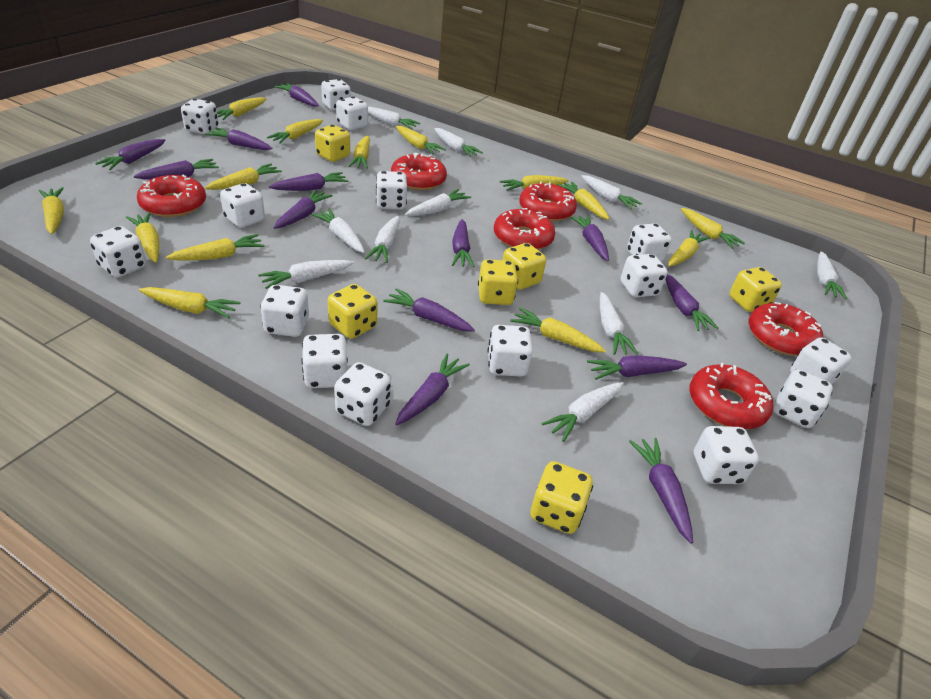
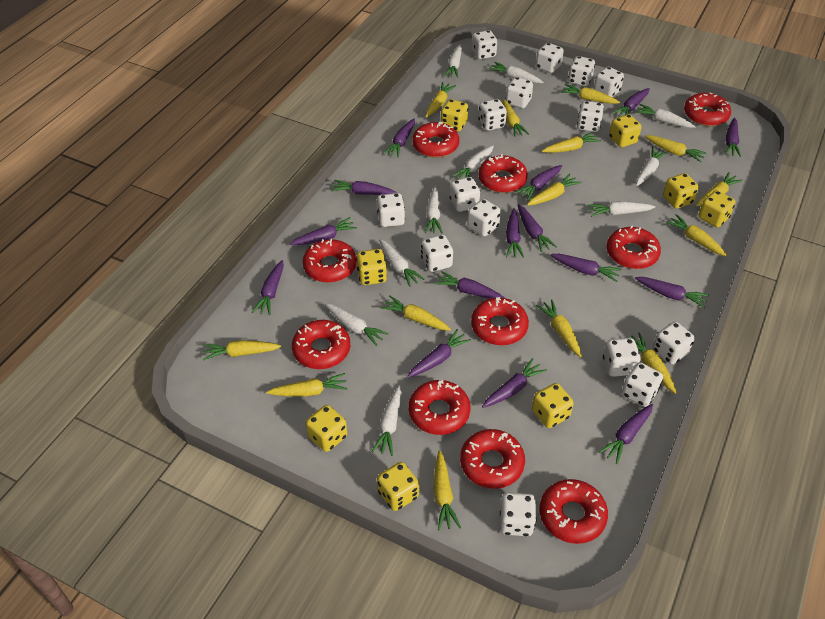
purple carrot: [95,139,166,170] [134,159,219,179] [205,127,273,150] [268,172,349,191] [273,189,333,229] [274,83,319,107] [383,288,475,332] [395,353,470,425] [452,219,475,267] [570,215,609,261] [587,355,687,380] [629,438,693,544] [665,274,719,331] = 13 -> [252,260,284,315] [290,217,357,245] [331,180,397,195] [384,119,415,157] [407,329,471,378] [435,271,504,299] [482,358,547,408] [506,208,524,258] [515,165,562,201] [518,204,557,252] [550,254,622,282] [599,404,653,464] [612,88,650,117] [635,277,709,308] [725,118,741,157] = 15
red donut: [137,175,206,217] [391,152,447,190] [494,208,555,250] [519,181,577,222] [689,362,773,429] [749,302,823,356] = 6 -> [292,320,350,369] [303,239,357,283] [409,380,470,435] [412,122,459,158] [460,429,525,489] [471,297,529,345] [478,154,528,193] [539,479,608,544] [606,226,661,269] [684,92,731,126] = 10
yellow dice: [315,125,350,162] [328,284,378,339] [478,259,518,305] [503,243,546,290] [531,461,593,534] [729,267,782,312] = 6 -> [306,405,347,452] [356,249,387,285] [377,462,419,511] [441,99,468,131] [532,383,574,428] [609,114,642,147] [663,173,699,209] [699,190,735,227] = 8

